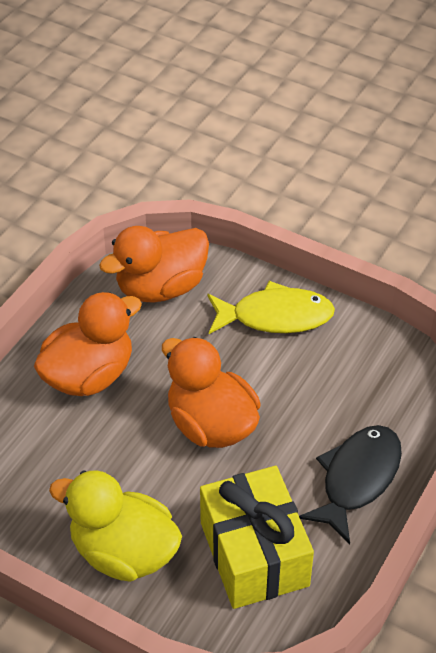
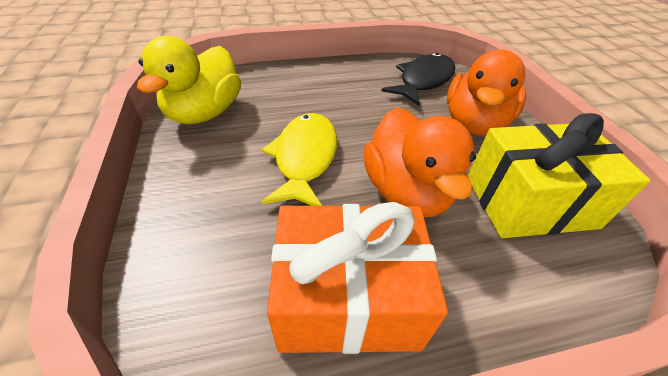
orange duck: [34,292,142,396] [99,226,209,303] [162,337,261,448] = 3 -> [364,108,476,217] [447,50,526,136] = 2
orange gift: none = 0 -> [267,202,448,354] = 1

